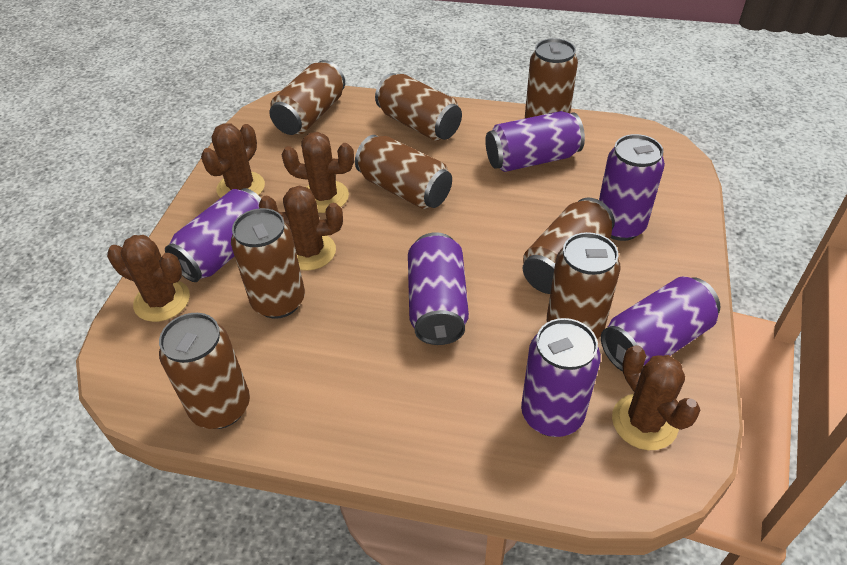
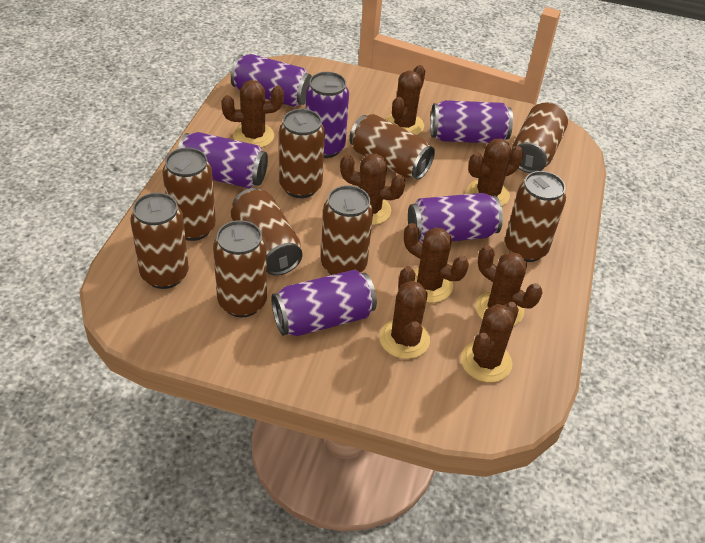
brown cactus: [107,235,190,322] [201,123,265,198] [259,186,343,271] [282,132,354,213] [612,345,700,450] = 5 -> [221,80,284,148] [340,153,406,225] [379,267,430,359] [385,65,425,135] [404,223,469,303] [461,302,519,382] [467,139,524,207] [475,245,542,326] = 8
brown can: [159,313,250,429] [231,208,305,319] [269,60,345,135] [355,135,452,209] [375,73,462,141] [523,198,615,294] [525,38,578,118] [547,232,621,339] = 8 -> [130,193,189,289] [162,148,216,241] [213,220,267,317] [231,188,303,276] [279,109,325,198] [321,185,373,275] [349,114,435,180] [505,171,566,262] [512,102,568,173] = 9

